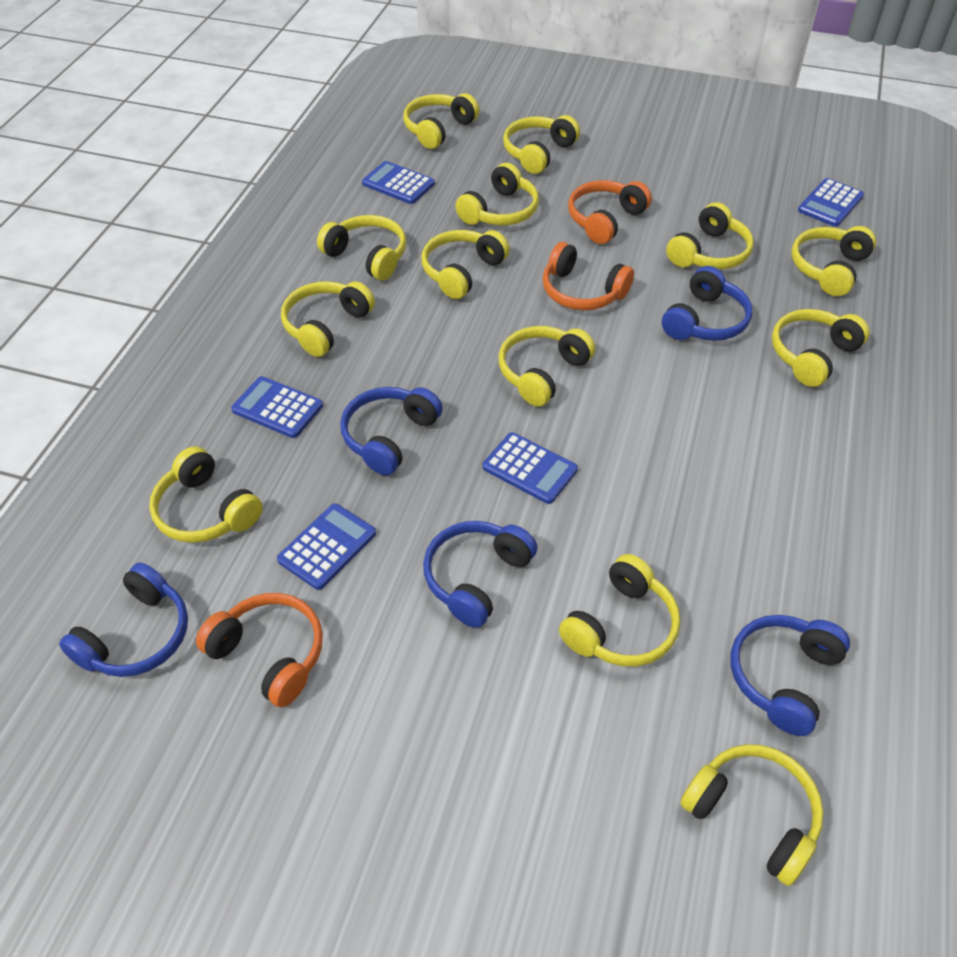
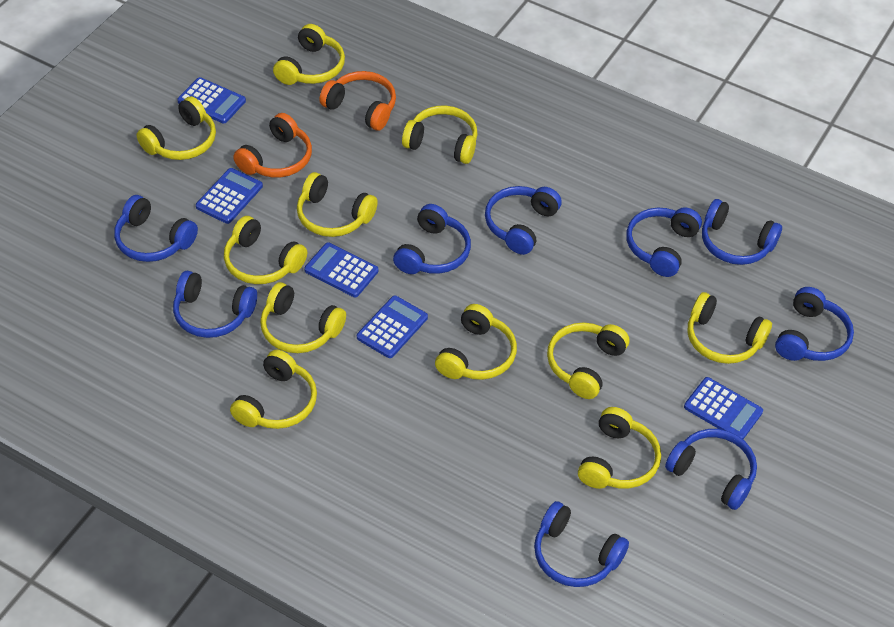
blue headphones: [59,563,188,677] [341,387,443,475] [423,521,537,628] [662,266,752,341] [730,615,850,736] = 5 -> [114,195,198,262] [173,271,257,338] [393,204,471,274] [485,186,562,255] [534,501,629,587] [626,207,702,277] [665,429,757,510] [702,199,782,265] [775,287,854,361] = 9
orange headphones: [196,593,323,707] [543,242,634,310] [568,180,652,244] = 3 -> [233,113,312,178] [320,71,396,131] = 2
yellow headphones: [149,446,263,543] [281,281,375,357] [317,215,406,280] [403,93,479,149] [422,230,510,299] [455,163,539,225] [499,326,595,407] [503,115,580,174] [559,554,680,667] [666,202,754,269] [680,744,824,886] [772,309,870,387] [791,226,876,296] = 13 -> [137,96,216,160] [224,216,307,284] [230,350,317,429] [260,282,346,353] [273,24,345,85] [297,172,378,237] [402,106,478,164] [435,304,517,380] [547,322,629,399] [578,407,661,489] [688,292,772,364] = 11

